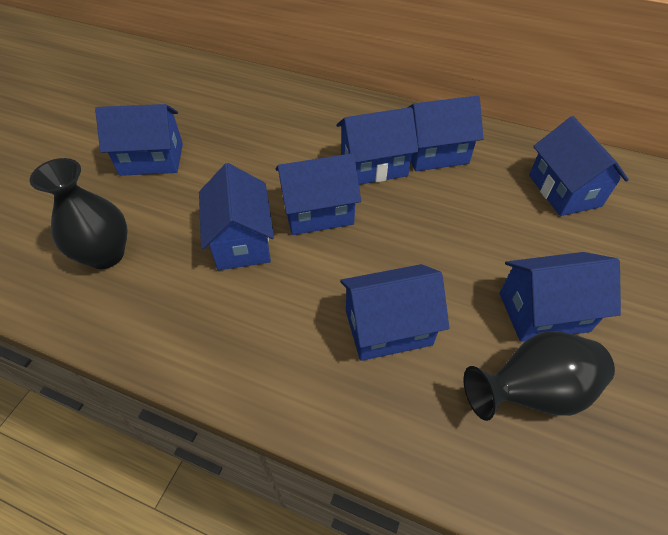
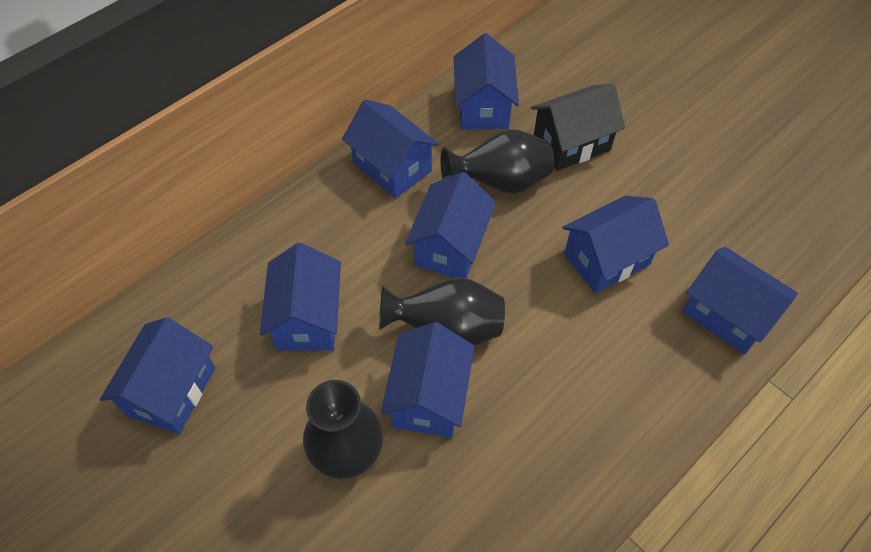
black house: none = 0 -> [531,83,625,171] = 1
black vase: [30,158,127,269] [464,331,615,421] = 2 -> [303,380,383,479] [379,277,505,346] [440,129,554,194] = 3

